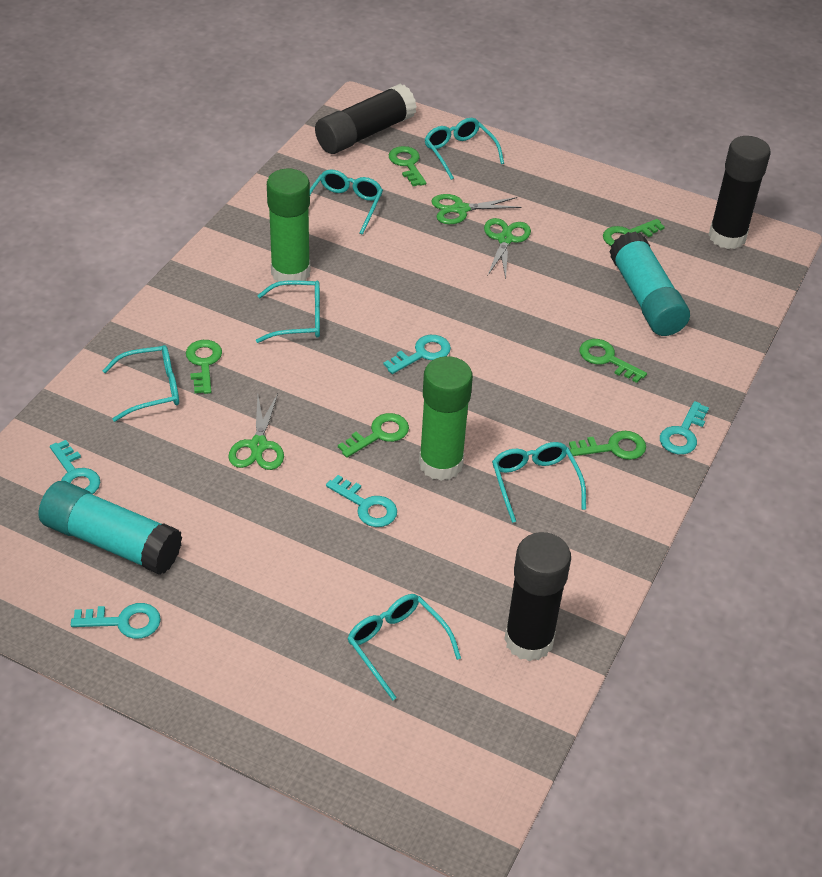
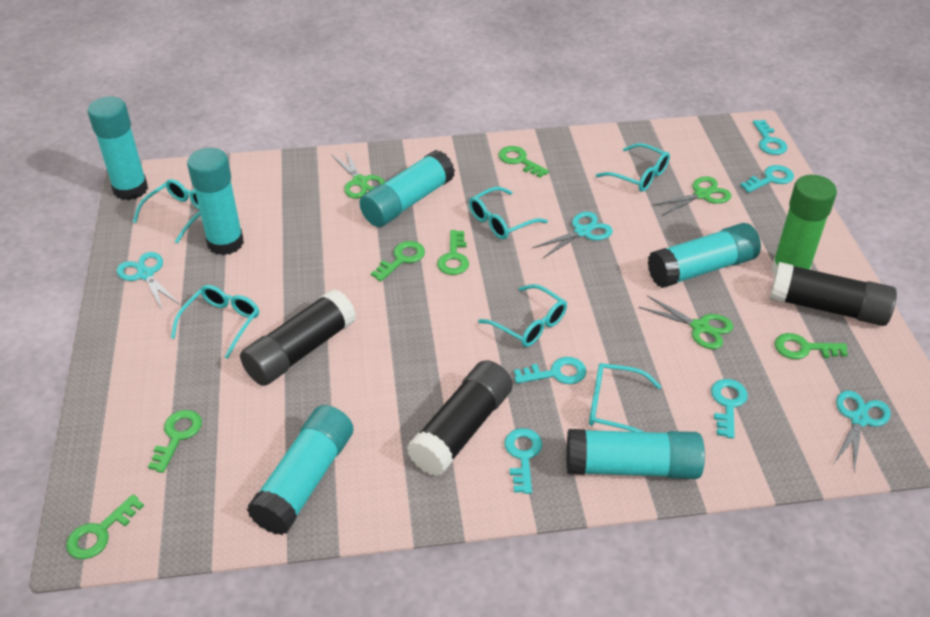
green glue stick: [267,169,310,286] [419,356,473,481] = 2 -> [771,175,837,275] = 1
turquoise glue stick: [39,481,182,575] [609,232,690,336] = 2 -> [87,97,148,200] [187,148,244,255] [247,405,354,535] [359,150,455,227] [566,429,705,479] [648,223,761,288] = 6
turquoise scissors: none = 0 -> [117,252,180,309] [532,212,613,258] [834,390,891,472] = 3

